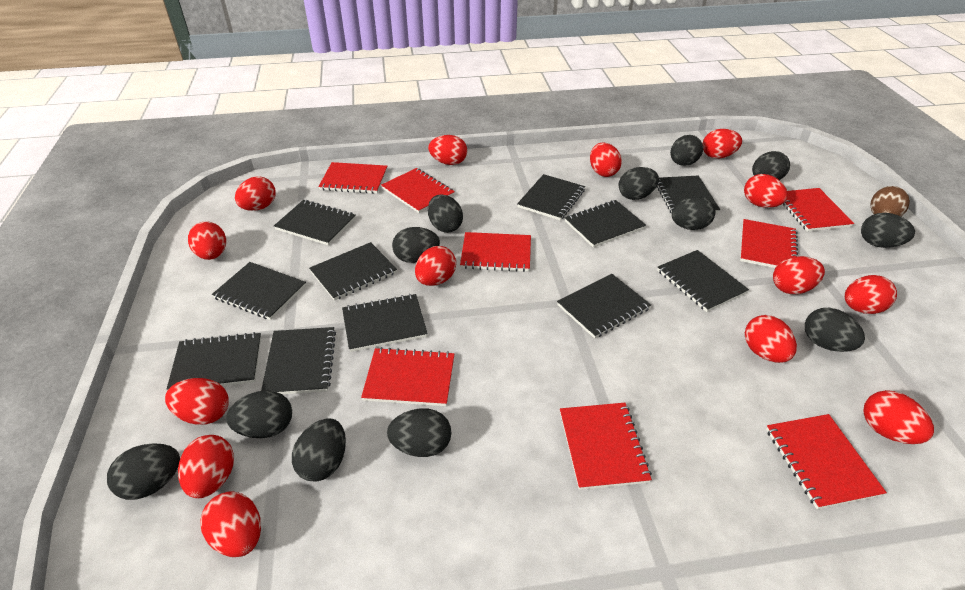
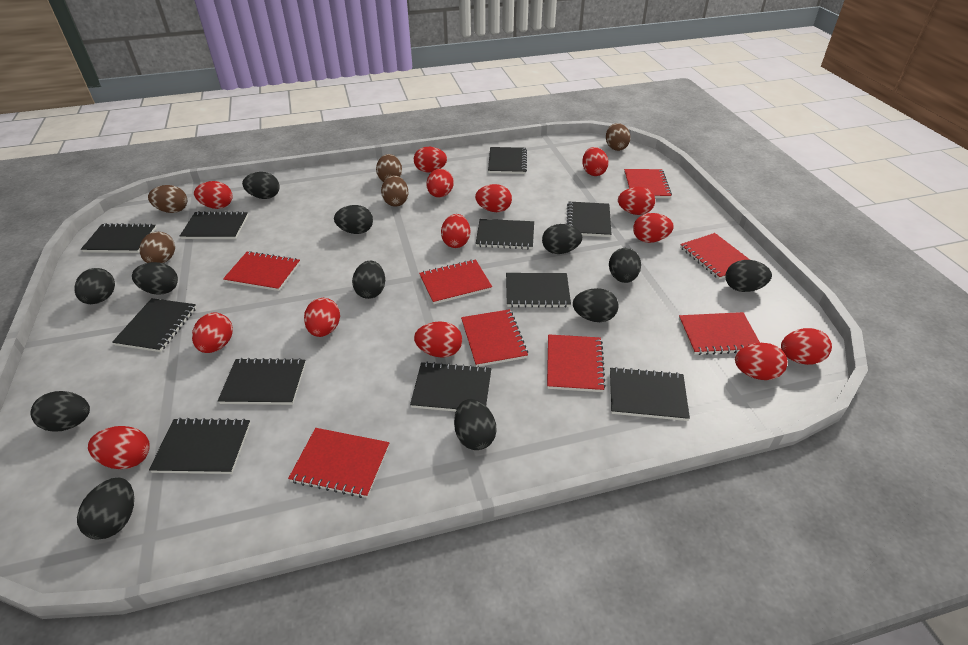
brown egg: [870,186,910,216] = 1 -> [140,232,175,263] [148,185,187,213] [376,154,402,182] [381,175,409,207] [606,123,630,151] = 5

